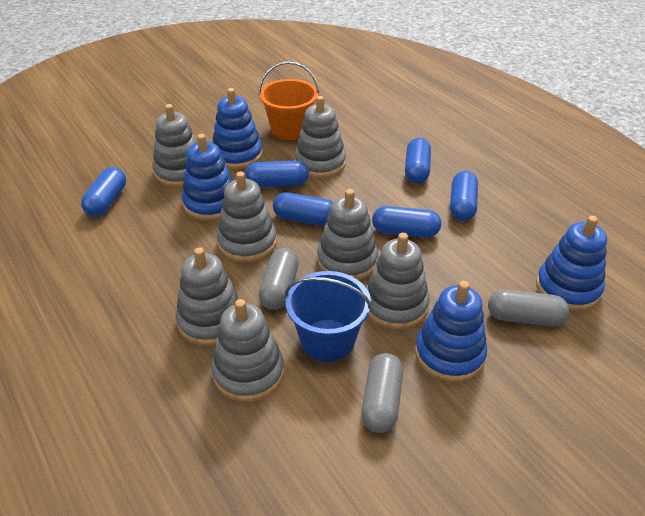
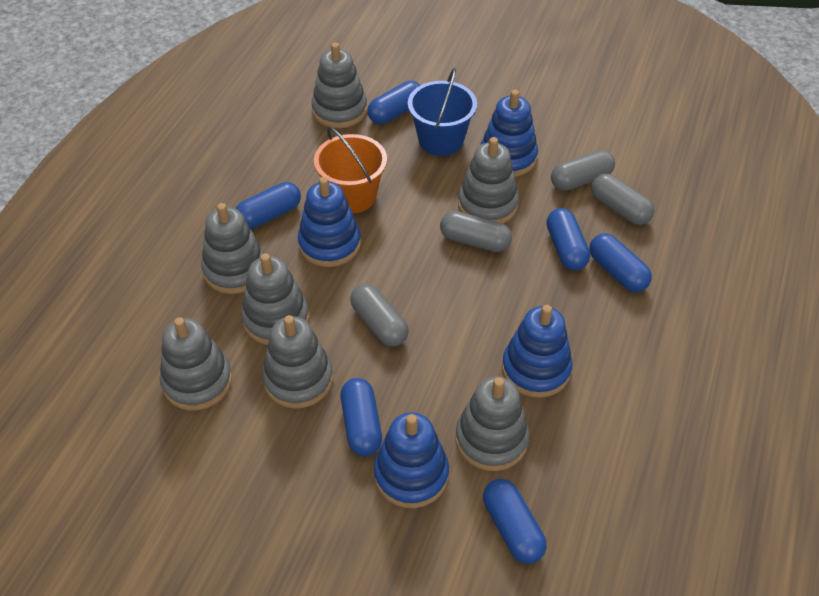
grey capsule: [259,248,299,310] [361,353,403,433] [488,290,570,326] = 3 -> [350,284,409,347] [440,211,512,252] [551,150,615,191] [591,173,654,225] = 4

